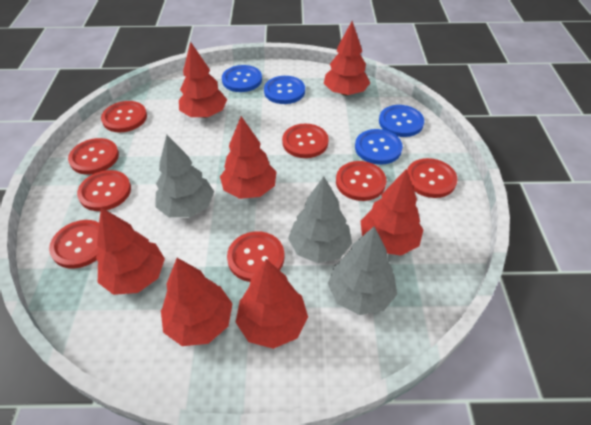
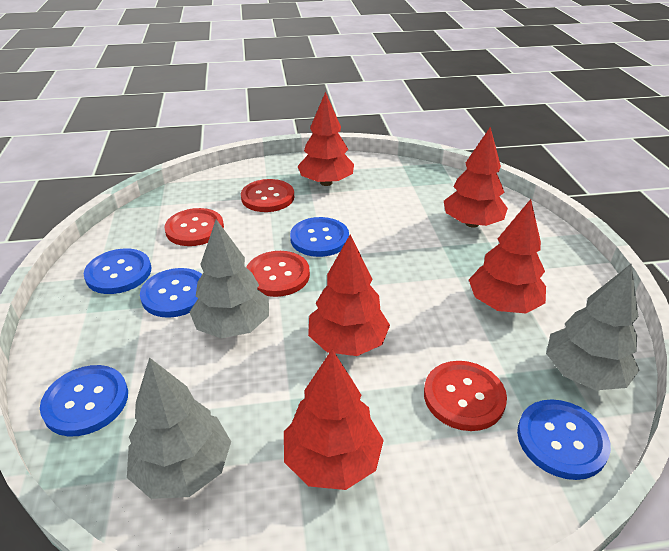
blue button: [222,65,262,92] [264,76,305,104] [355,129,403,165] [379,105,424,137] = 4 -> [40,365,128,436] [84,249,151,294] [140,268,202,318] [290,217,349,257] [517,399,611,480] = 5
red button: [49,220,100,269] [68,138,119,175] [77,170,131,211] [101,101,147,133] [227,231,285,282] [282,124,329,158] [336,161,386,201] [407,158,458,198] = 8 -> [164,208,224,246] [241,179,294,212] [246,251,310,297] [424,361,507,431] = 4
red tree: [96,208,165,295] [161,258,233,346] [179,42,227,118] [220,116,277,199] [236,259,308,349] [324,21,370,96] [361,169,424,256] = 7 -> [284,350,384,490] [297,92,354,186] [308,234,390,356] [444,127,508,228] [469,199,546,313] = 5

